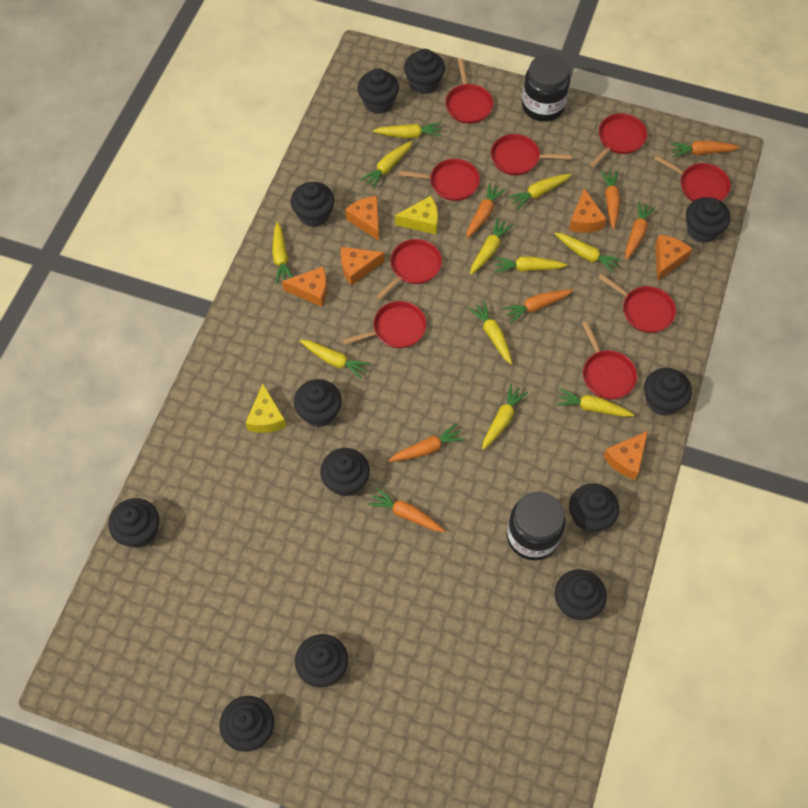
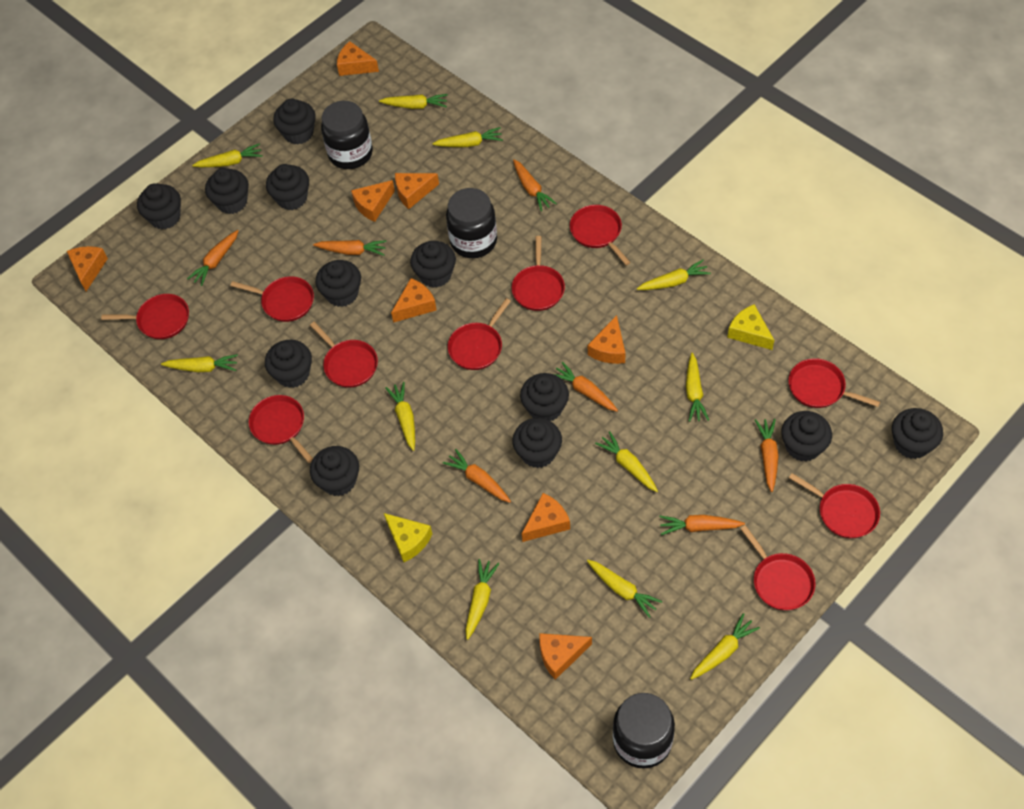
black jar: [507,492,565,560] [522,54,570,122] = 2 -> [321,101,373,169] [446,188,497,258] [613,693,675,769] = 3
orange cheese: [282,267,327,307] [341,247,385,286] [345,196,379,241] [569,188,607,233] [604,431,648,480] [655,235,692,281] = 6 -> [67,246,108,291] [337,41,379,76] [351,180,395,222] [391,278,437,323] [395,173,439,209] [522,493,570,542] [539,633,592,680] [588,315,626,364] = 8
red pan: [342,301,426,348] [376,239,442,300] [399,159,480,201] [445,58,493,124] [491,134,572,175] [582,321,637,400] [590,113,647,167] [598,274,676,333] [654,155,731,202] = 9 -> [101,294,189,339] [230,276,314,322] [249,395,313,463] [310,322,378,388] [448,298,511,370] [511,236,565,311] [570,205,631,265] [740,525,816,610] [788,358,880,408] [789,473,880,538] = 10

